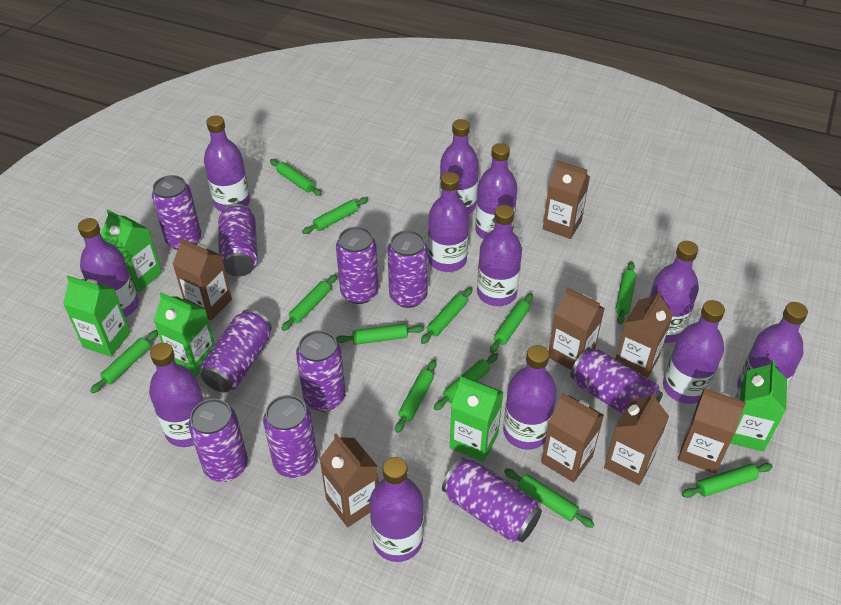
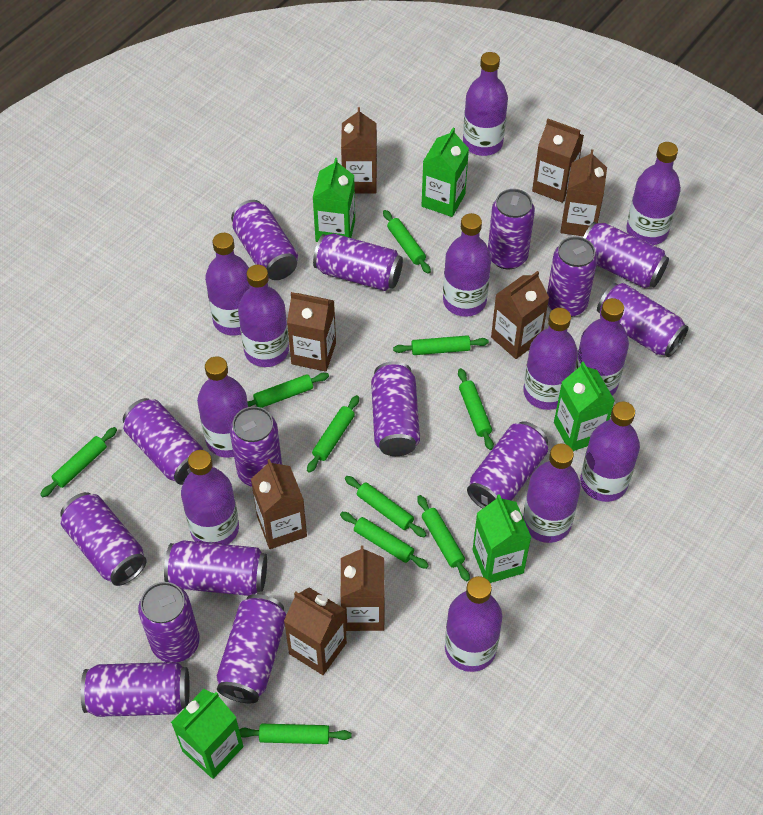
green rolling pin: [90,330,158,393] [270,159,322,196] [281,274,337,331] [302,197,368,234] [335,324,424,345] [395,360,436,433] [421,287,473,344] [434,353,498,410] [490,293,533,353] [504,468,594,528] [616,262,636,325] [682,463,773,498] = 12 -> [40,427,117,497] [239,724,352,744] [247,372,329,408] [307,395,359,473] [340,512,429,569] [345,476,427,537] [383,210,431,274] [393,335,489,355] [417,495,470,581] [458,368,494,450] = 10
purple can: [152,175,201,250] [188,399,248,482] [200,309,272,392] [218,204,258,277] [263,395,318,478] [296,330,346,411] [336,227,379,304] [387,230,428,308] [442,458,542,542] [570,348,663,414] = 10 -> [60,492,147,586] [81,662,190,717] [123,398,203,485] [138,582,200,662] [164,540,267,596] [217,594,286,703] [230,406,282,487] [231,200,298,280] [313,234,403,291] [371,361,420,456] [467,421,548,509] [488,189,535,269] [547,236,597,317] [583,222,669,288] [597,283,689,357] = 15

